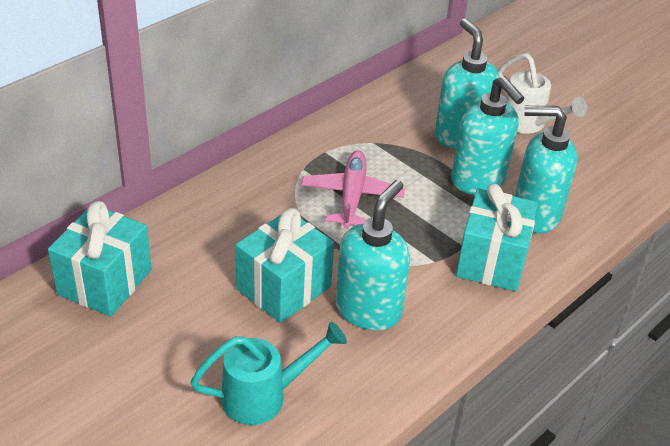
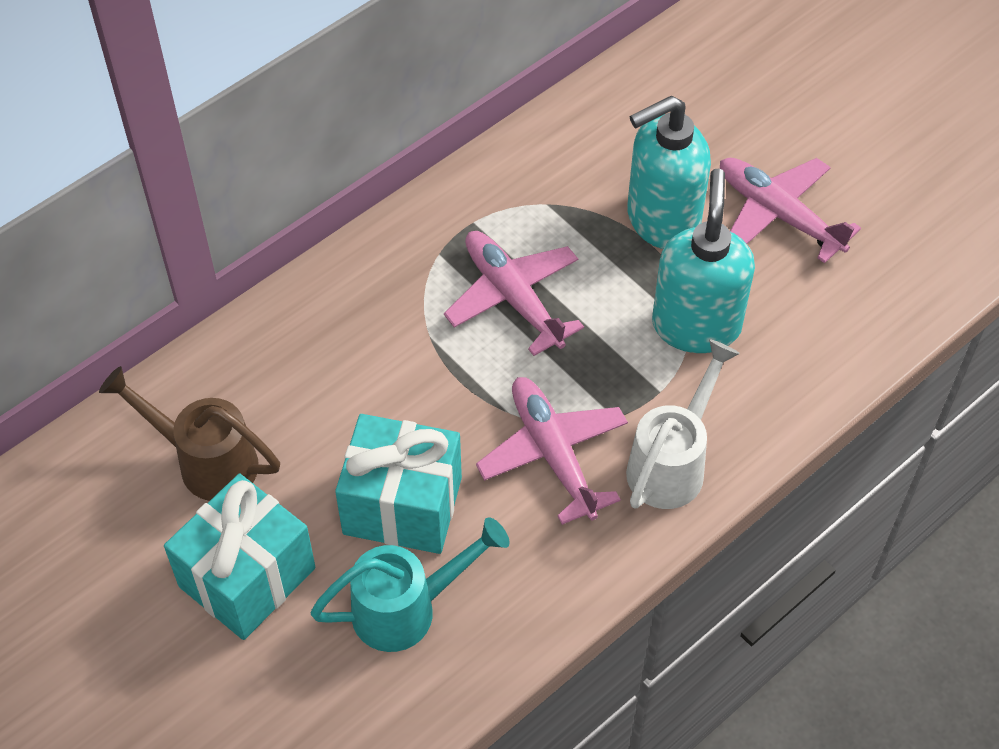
brown watering can: none = 0 -> [99,366,280,501] = 1
pink plane: [301,150,405,229] = 1 -> [444,231,584,356] [476,377,628,525] [720,158,861,263] = 3
turquoise gift: [48,201,152,316] [235,208,334,323] [456,184,538,291] = 3 -> [164,474,316,640] [335,414,462,554] = 2
turquoise soap dispenser: [336,180,410,331] [435,18,500,149] [451,76,525,194] [515,106,577,233] = 4 -> [627,96,711,249] [652,168,755,353] = 2

